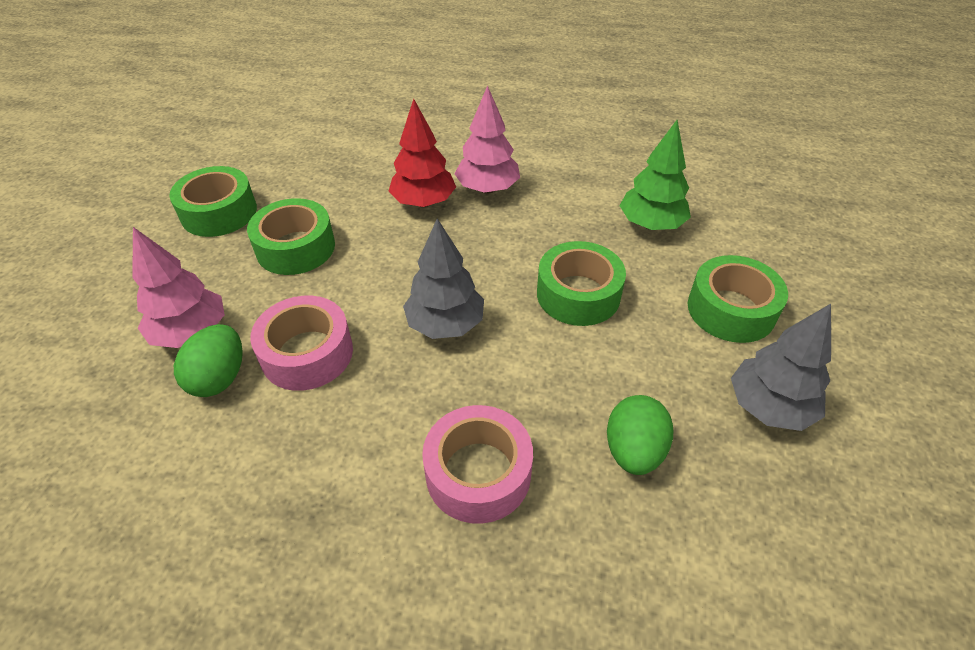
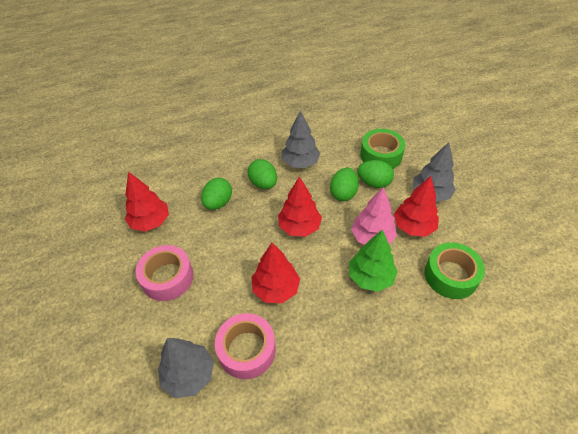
green egg: [174,324,243,397] [607,395,673,475] = 2 -> [201,178,232,210] [248,159,277,189] [330,168,359,201] [357,160,394,188] = 4
green tape: [169,166,257,237] [247,198,335,275] [537,241,626,326] [688,255,788,343] = 4 -> [360,129,405,169] [425,242,485,299] = 2
grey tree: [403,218,484,339] [731,304,831,431] = 2 -> [158,338,214,398] [282,110,320,168] [413,142,456,202] = 3
pink tree: [132,227,225,348] [454,85,520,194] = 2 -> [351,187,397,245] = 1
red tree: [388,98,456,207] = 1 -> [125,172,169,232] [251,243,300,303] [278,176,322,237] [394,176,439,237] = 4

